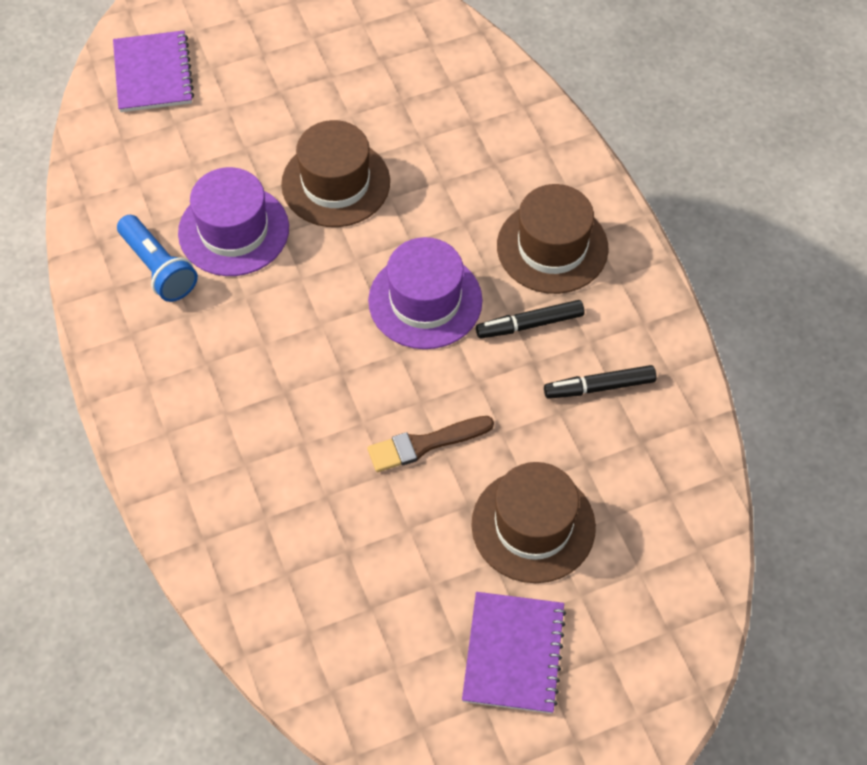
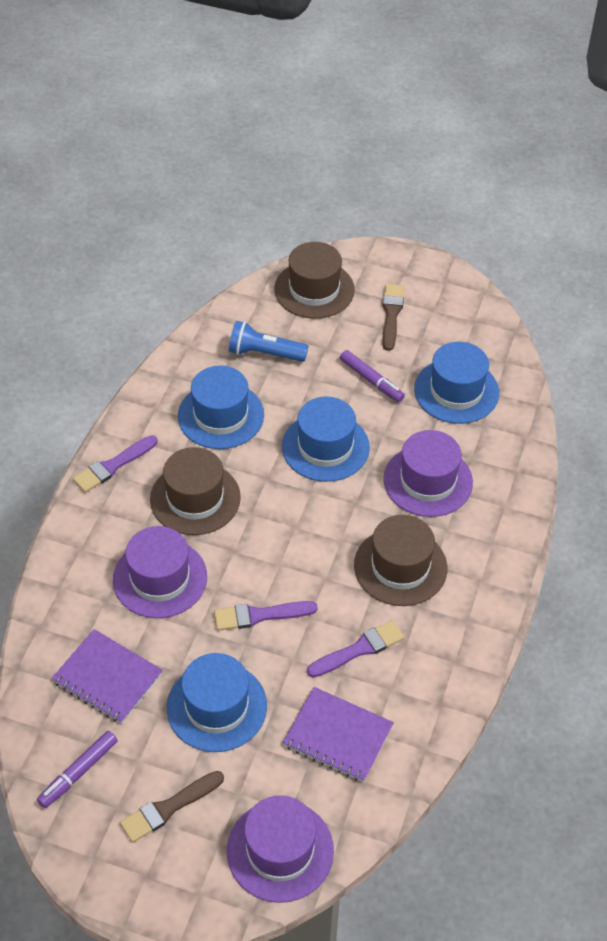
black marker: [476,300,585,338] [544,365,657,399] = 2 -> none = 0
blue hat: none = 0 -> [167,653,267,752] [178,366,264,449] [282,397,370,482] [414,342,499,424] = 4
brown brush: [367,416,494,472] = 1 -> [120,771,224,843] [382,284,405,351] = 2
purple brush: none = 0 -> [73,435,158,493] [214,601,318,631] [307,620,404,677] = 3
purple hat: [178,167,289,276] [368,237,483,349] = 2 -> [113,526,207,618] [227,795,334,903] [384,430,473,517] = 3
purple marker: none = 0 -> [37,731,118,808] [340,350,405,402] = 2

